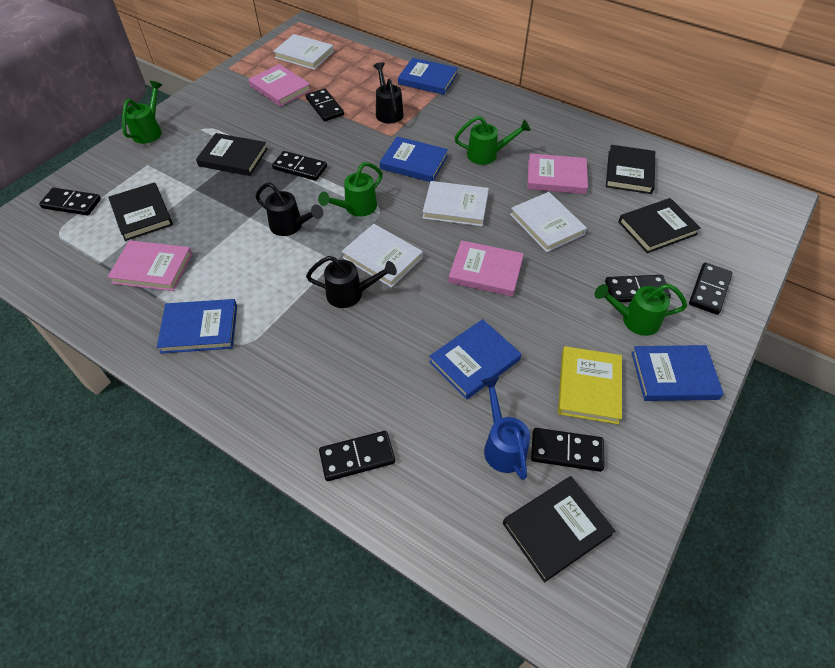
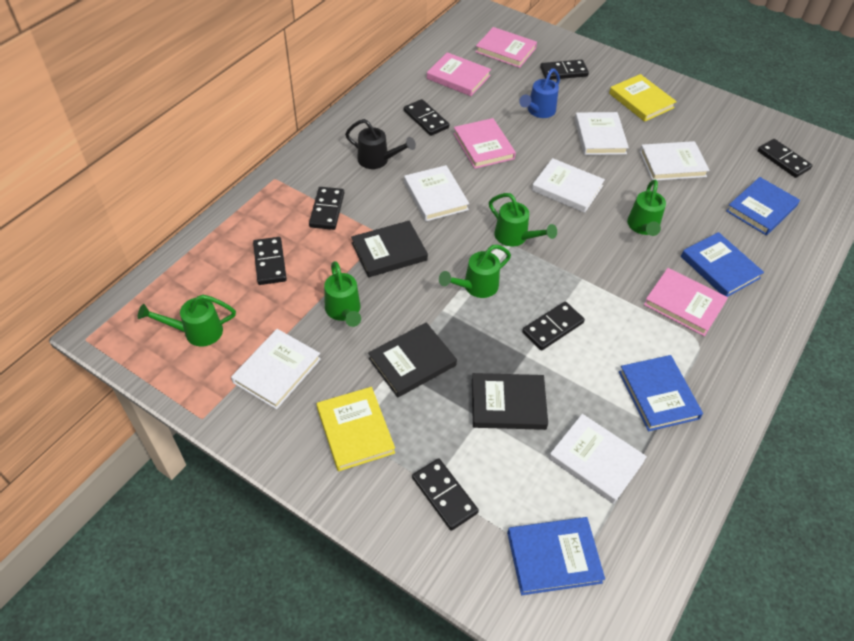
black book: [108,182,173,241] [196,133,267,176] [503,476,615,583] [606,145,655,194] [619,198,701,253] = 5 -> [351,221,428,278] [368,322,457,398] [472,373,548,430] = 3
black watering can: [255,182,324,236] [306,256,397,308] [373,62,404,123] = 3 -> [345,119,416,169] = 1
blue book: [157,299,237,354] [380,136,448,182] [398,58,458,95] [429,319,521,400] [631,345,724,401] = 5 -> [507,517,605,595] [619,355,703,431] [681,232,764,297] [726,177,800,235] = 4
green watering can: [122,81,162,144] [318,162,383,217] [454,116,531,165] [595,284,687,336] = 4 -> [138,295,236,347] [324,261,361,327] [439,245,511,298] [489,193,557,246] [627,180,666,236] = 5
white book: [273,34,334,70] [341,224,423,288] [423,181,489,226] [510,192,587,252] = 4 -> [231,329,321,410] [404,165,469,221] [532,158,605,213] [549,414,647,504] [575,112,629,155] [640,141,710,181] = 6
yellow book: [558,346,622,424] = 1 -> [317,387,395,471] [609,74,677,122] = 2

